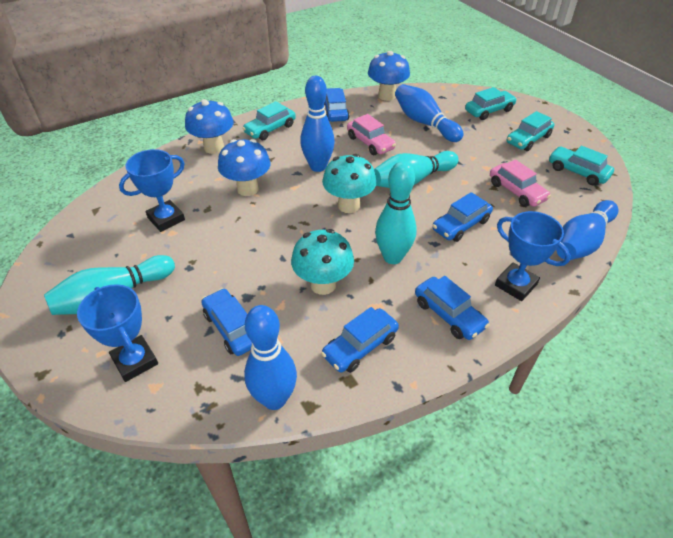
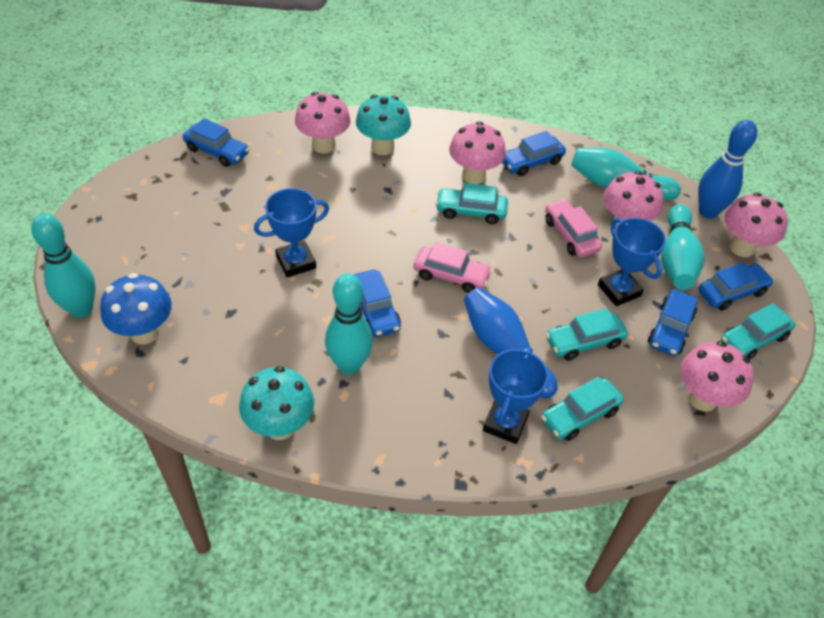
blue bowling pin: [244,305,297,410] [300,76,335,172] [395,84,464,142] [556,200,618,260] = 4 -> [464,287,558,398] [698,120,757,219] = 2
blue mushroom: [185,99,234,154] [218,139,270,196] [368,51,410,101] = 3 -> [100,273,172,344] = 1
pink mushroom: none = 0 -> [295,92,351,154] [449,122,506,184] [603,171,663,228] [681,341,754,412] [724,193,788,257] = 5
turquoise bowling pin: [44,255,175,315] [374,151,459,188] [375,161,417,264] = 3 -> [31,213,96,318] [325,273,373,375] [571,148,681,200] [661,204,705,290] = 4

